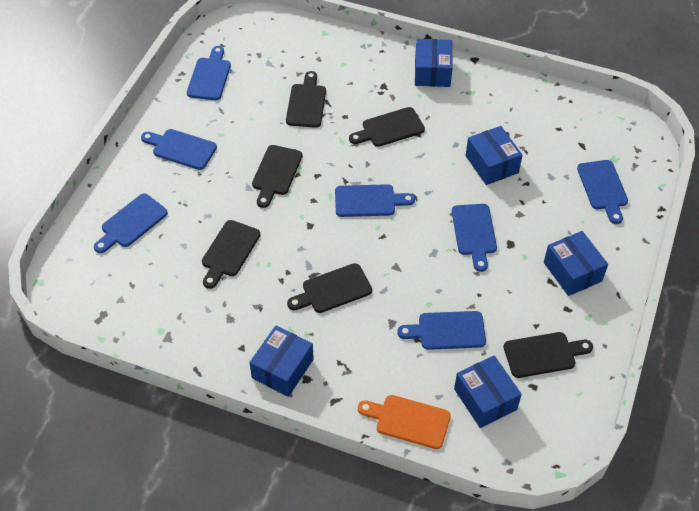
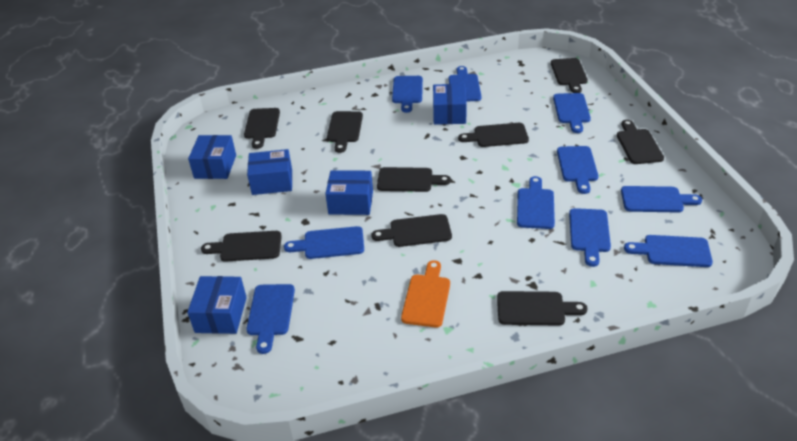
black cutting board: [202,220,260,289] [252,145,302,208] [286,71,326,128] [287,263,372,313] [349,107,425,147] [503,332,593,378] = 6 -> [201,231,282,262] [244,108,280,149] [327,111,363,153] [371,214,452,247] [377,167,451,192] [458,123,529,147] [497,291,587,326] [551,58,588,93] [617,120,664,164] = 9
blue cutting board: [94,194,168,253] [141,129,217,170] [187,46,231,100] [335,184,415,217] [397,311,486,350] [452,204,497,272] [577,160,628,224] = 7 -> [246,284,295,354] [284,226,364,259] [392,76,423,113] [449,66,482,102] [517,176,555,229] [553,93,591,133] [557,146,598,194] [569,208,611,267] [621,186,702,213] [624,235,713,267] = 10

